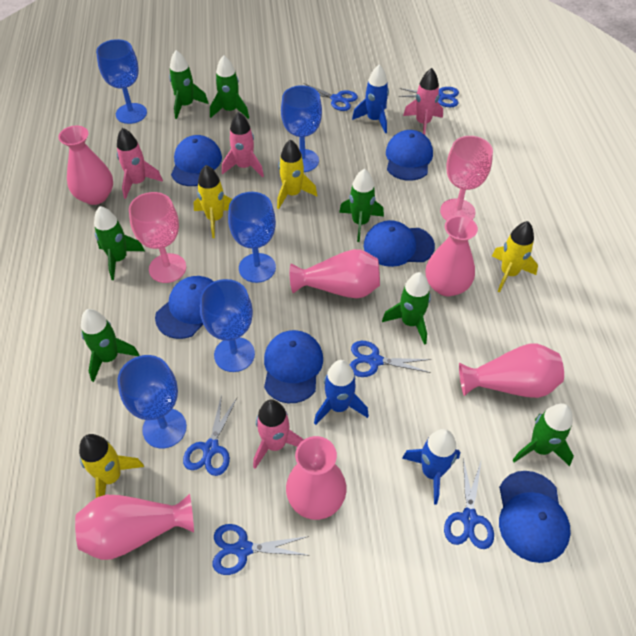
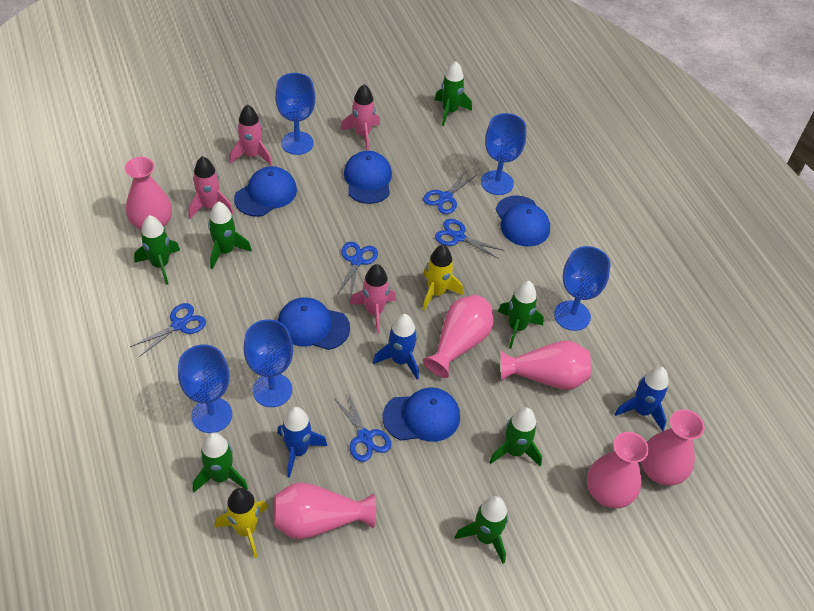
blue cap: [155,276,214,339] [171,135,222,186] [264,330,323,403] [364,220,435,267] [386,130,433,181] [499,471,571,563] = 6 -> [234,166,297,217] [278,297,350,350] [344,151,392,204] [383,388,460,442] [496,195,550,247] = 5
blue scissors: [183,394,237,476] [212,524,309,575] [303,83,358,111] [350,341,431,377] [398,87,459,107] [444,458,494,549] = 6 -> [130,303,206,357] [334,393,391,462] [337,242,378,295] [423,169,477,214] [435,219,504,259] = 5
pink goblet: [129,192,186,283] [440,136,493,221] = 2 -> none = 0
yellow rocket: [79,434,144,498] [193,165,232,238] [277,139,317,209] [492,221,538,293] = 4 -> [215,488,268,558] [423,245,463,311] = 2

